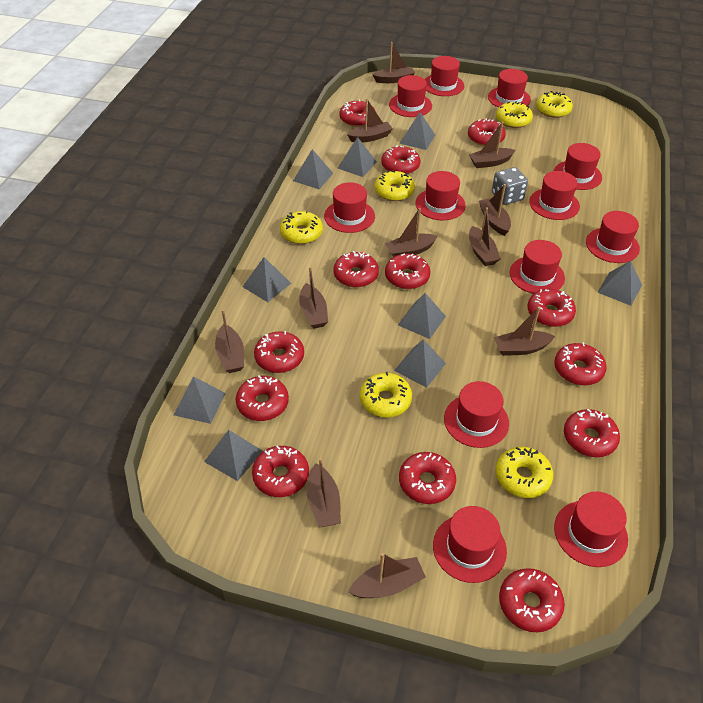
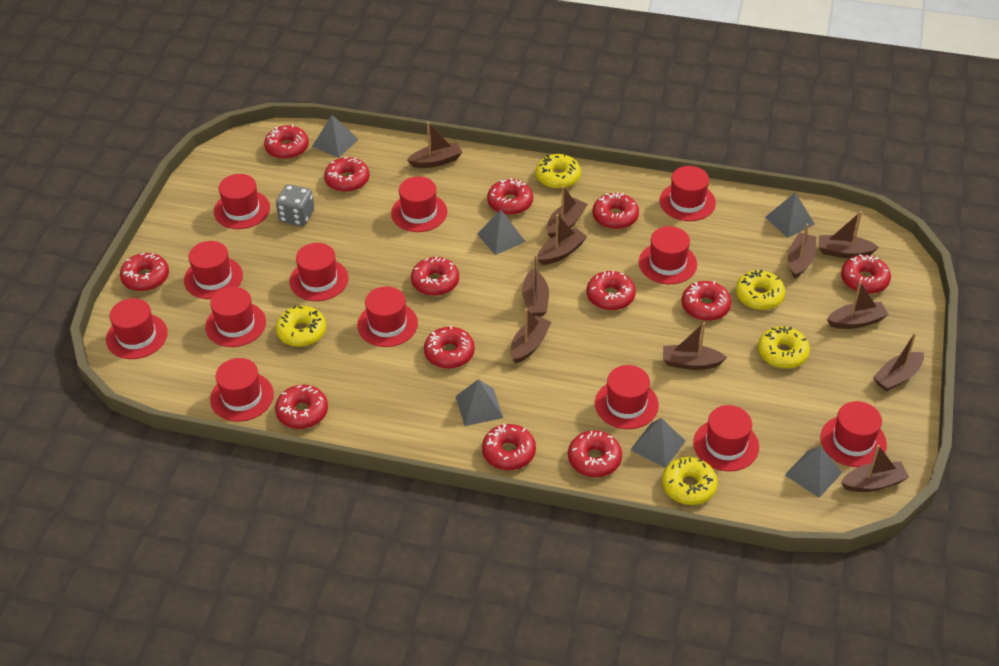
grey pyramid: [174,377,225,424] [204,430,263,481] [243,257,291,302] [293,149,333,189] [338,137,377,177] [394,339,446,388] [398,293,446,339] [399,112,435,150] [597,261,642,306] = 9 -> [312,115,358,158] [455,379,503,426] [477,210,526,255] [630,418,686,468] [765,192,815,238] [785,446,843,498] = 6
red hat: [324,182,375,233] [389,75,432,117] [416,171,466,221] [425,56,464,96] [433,506,507,583] [444,381,509,448] [488,69,531,108] [510,240,565,294] [529,171,580,220] [554,143,602,190] [554,491,628,567] [586,211,640,263] = 12 -> [106,298,168,359] [184,241,243,299] [205,287,266,347] [210,358,274,422] [214,174,270,229] [290,243,348,301] [357,286,418,347] [391,176,447,232] [595,365,659,429] [639,226,697,284] [660,166,716,221] [693,405,759,471] [820,401,887,467] = 13
yellow donut: [280,210,323,244] [360,372,412,417] [374,170,415,201] [496,101,533,128] [496,447,553,498] [536,91,573,118] = 6 -> [276,306,326,347] [536,153,581,189] [662,457,718,505] [735,269,785,310] [758,326,810,369] = 5

